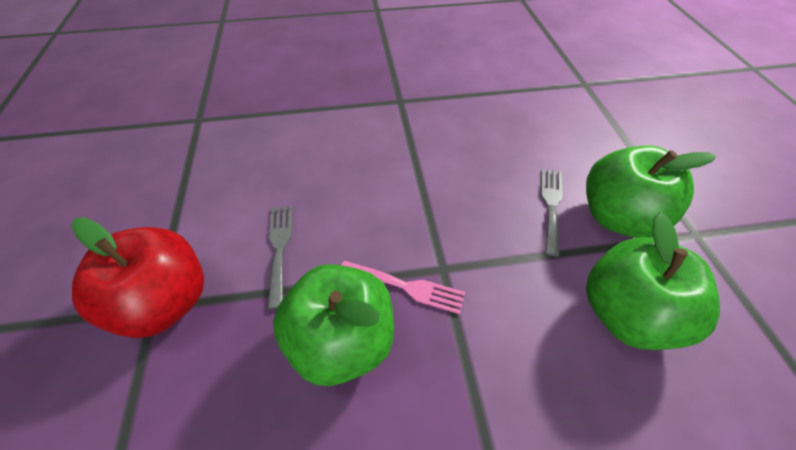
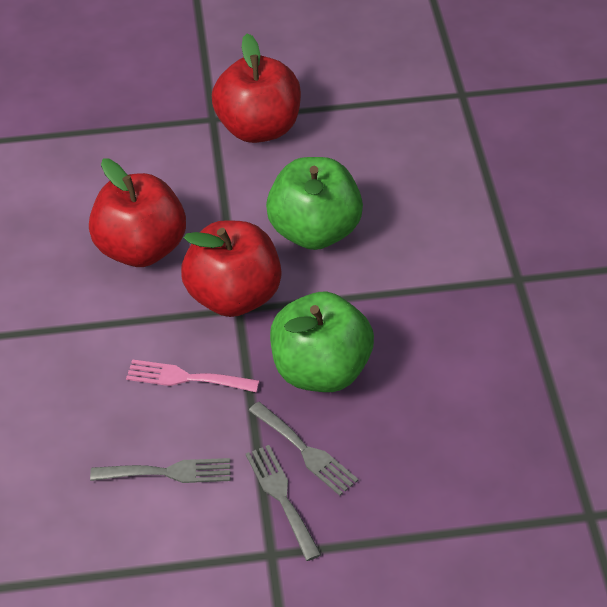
green apple: [273,264,394,386] [586,146,716,238] [586,213,720,350] = 3 -> [266,157,363,250] [270,292,374,392] = 2
grey fork: [268,205,293,309] [541,169,563,257] = 2 -> [90,458,230,483] [246,445,321,561] [248,402,358,496] = 3
red apple: [71,217,204,338] = 1 -> [89,158,186,267] [181,220,282,317] [212,33,301,143] = 3

